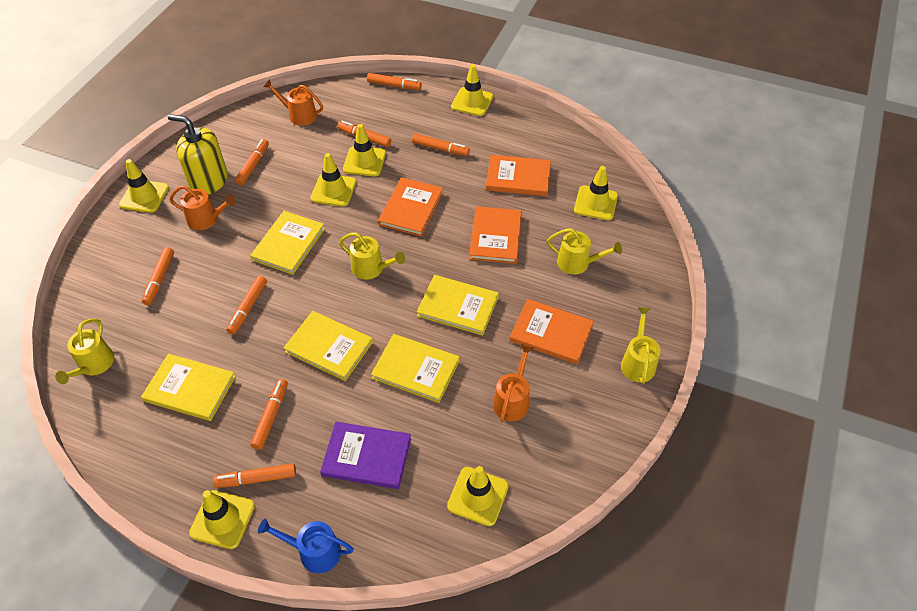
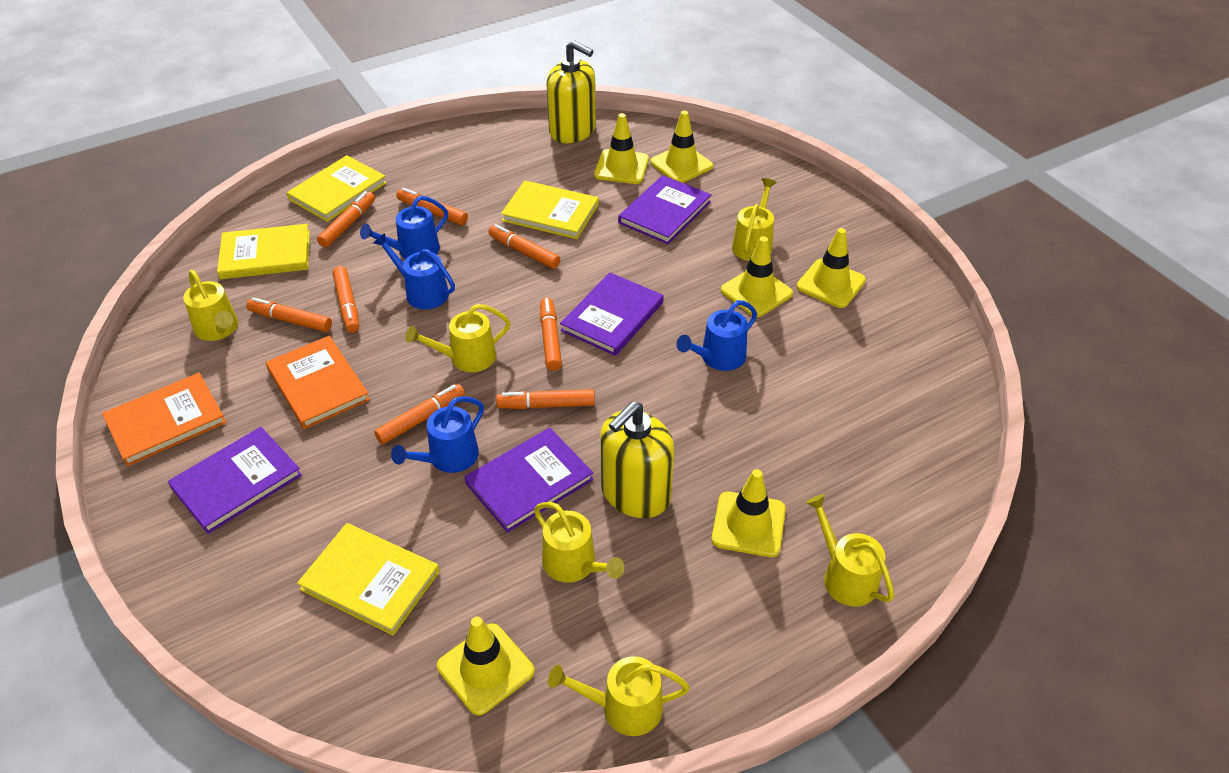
blue watering can: [258,519,354,573] = 1 -> [360,196,448,259] [373,233,455,309] [391,396,484,473] [676,300,757,371] = 4
orange book: [378,177,443,237] [469,206,522,264] [486,155,551,196] [510,299,594,364] = 4 -> [102,373,226,466] [266,336,370,429] = 2
orange watering can: [169,185,236,231] [263,79,323,126] [493,344,533,422] = 3 -> none = 0
purple book: [320,422,411,489] = 1 -> [168,427,302,534] [465,428,594,533] [560,272,664,356] [618,175,711,244] = 4
yellow book: [141,354,236,421] [250,211,325,275] [284,311,373,381] [371,334,460,403] [417,275,499,335] = 5 -> [217,224,310,279] [287,155,387,222] [297,523,440,636] [501,180,599,239] = 4
yellow soap dispenser: [168,114,228,195] = 1 -> [546,40,596,143] [600,401,674,518] = 2
yellow traffic cone: [119,159,169,213] [189,490,255,549] [311,153,356,207] [343,124,386,176] [447,466,509,526] [451,64,493,116] [574,166,618,220] = 7 -> [437,616,535,716] [594,113,649,184] [650,111,713,183] [711,469,786,557] [721,236,793,317] [796,228,866,308] = 6
yellow watering can: [55,319,114,384] [339,232,405,280] [547,228,622,275] [621,307,661,384] = 4 -> [183,270,238,341] [406,304,511,372] [534,502,624,583] [548,656,690,736] [732,178,776,261] [806,494,894,607] = 6

